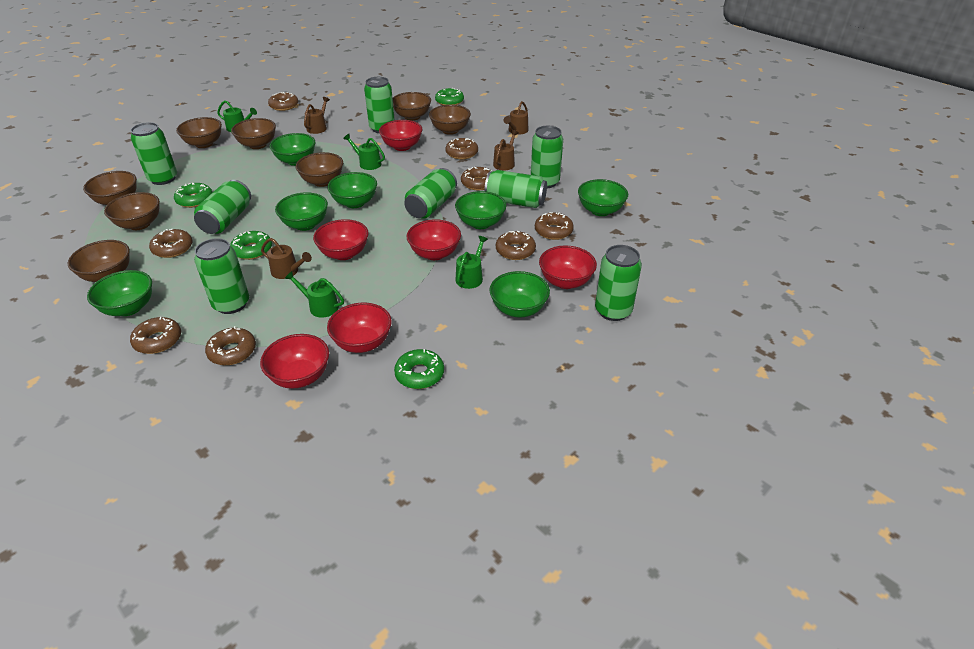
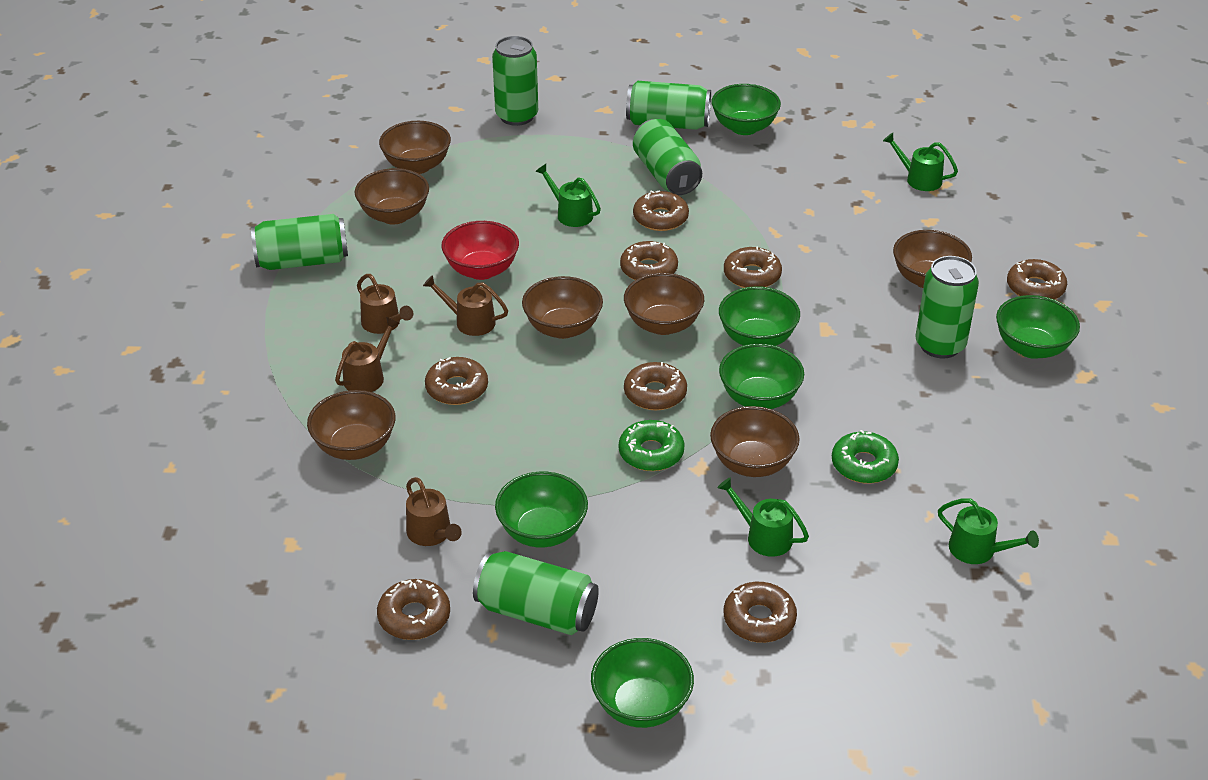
brown bowl: [67,240,130,282] [83,171,137,205] [104,192,160,230] [176,117,222,148] [231,118,276,149] [296,152,343,187] [393,92,431,121] [429,105,471,135] = 8 -> [307,390,396,460] [355,168,429,225] [379,121,451,174] [522,276,603,339] [624,273,704,335] [710,406,800,477] [893,230,972,288] = 7
green bowl: [87,270,152,316] [270,133,316,166] [275,192,328,231] [327,172,377,208] [455,191,506,229] [489,271,550,318] [578,179,628,216] = 7 -> [495,472,588,547] [591,638,694,728] [711,84,781,135] [719,286,800,346] [719,344,804,409] [996,295,1080,359] = 6
green can: [131,122,177,185] [194,180,251,234] [194,238,249,314] [364,77,395,133] [404,168,457,219] [484,170,547,208] [531,126,563,189] [595,245,642,321] = 8 -> [251,214,348,270] [473,551,599,635] [492,36,538,126] [626,81,711,130] [633,119,702,195] [915,256,979,358] = 6
green donut: [174,183,213,208] [230,231,272,260] [394,349,444,389] [435,88,464,105] = 4 -> [619,420,684,471] [832,430,899,484] = 2
red bowl: [260,334,329,389] [313,219,369,260] [327,303,392,353] [379,120,422,151] [406,219,461,260] [539,246,597,289] = 6 -> [441,221,519,280] = 1

